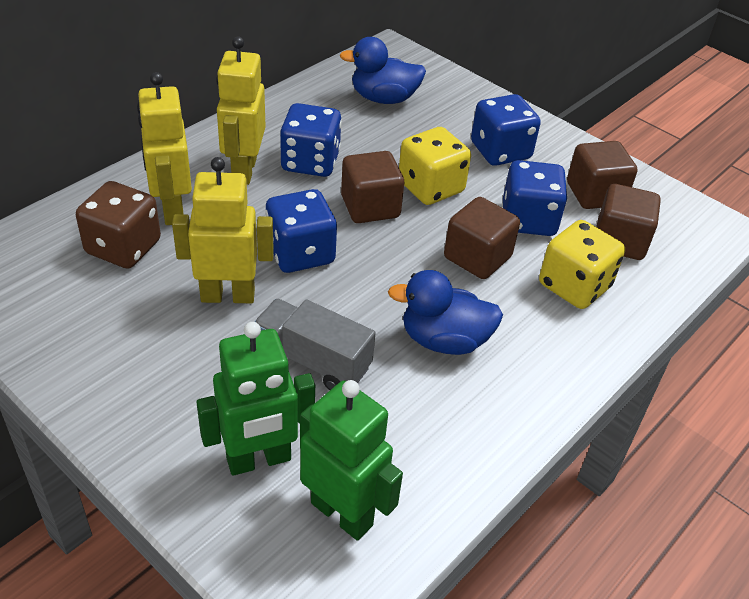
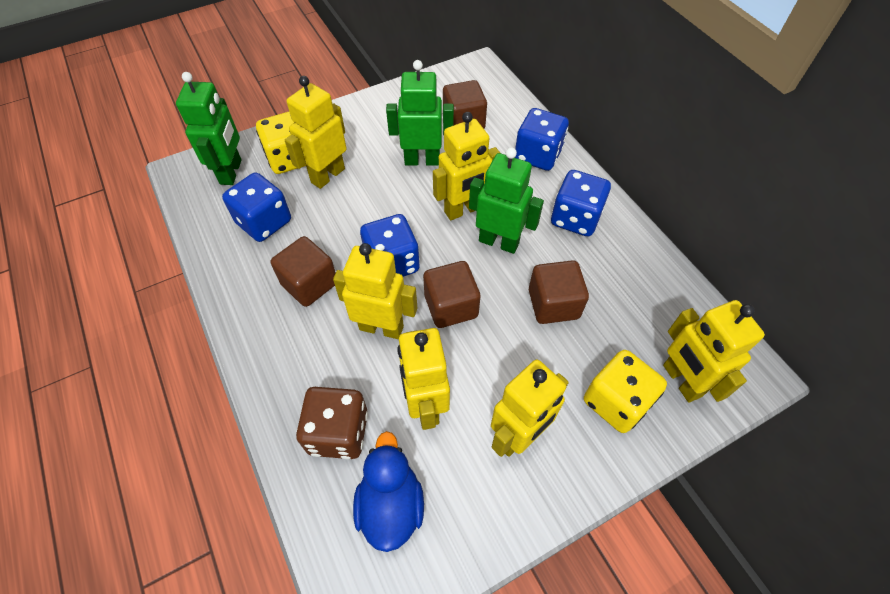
blue duck: [340,37,426,104] [388,270,503,355] = 2 -> [353,431,424,552] = 1
green robot: [196,322,315,476] [300,380,403,541] = 2 -> [176,72,241,185] [386,60,454,166] [469,147,544,254] = 3
grey truck: [254,299,376,390] = 1 -> none = 0
yellow robot: [137,72,192,225] [172,157,274,303] [216,36,266,185] = 3 -> [285,76,347,189] [333,243,417,339] [398,328,450,430] [433,112,500,220] [491,359,569,457] [663,300,765,402] = 6

